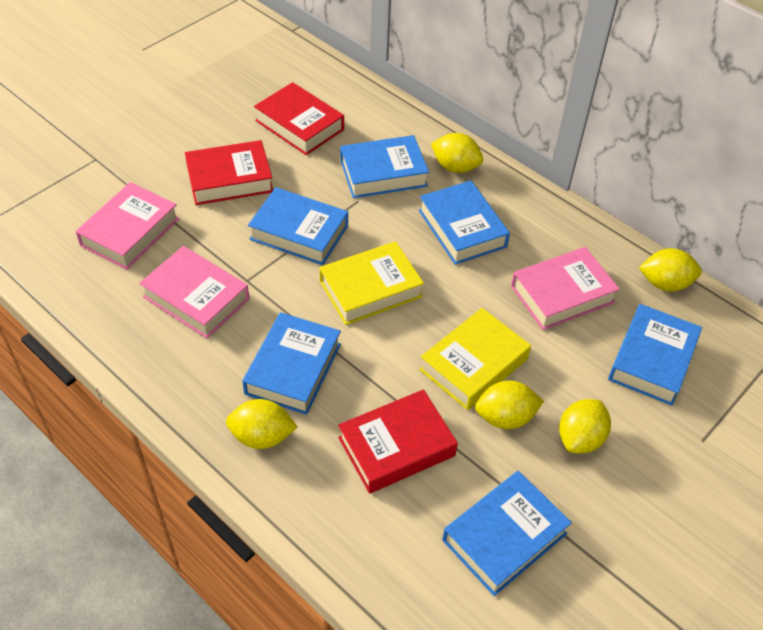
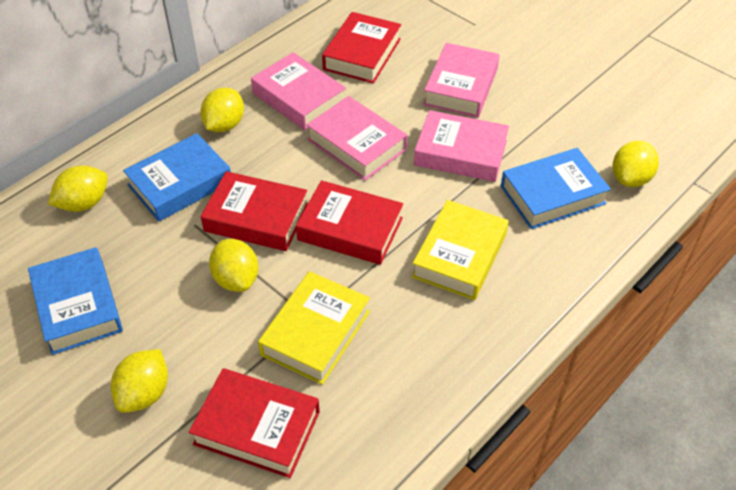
blue book: [242,312,341,415] [248,187,348,265] [340,135,429,198] [419,181,510,265] [442,471,572,596] [608,304,702,406] = 6 -> [28,247,123,355] [123,133,231,222] [501,148,611,229] = 3
pink book: [75,182,179,270] [139,246,249,338] [511,247,620,330] = 3 -> [251,52,346,130] [306,96,407,181] [414,110,509,182] [423,43,499,118] = 4
red book: [185,140,273,205] [254,82,344,155] [338,389,458,494] = 3 -> [189,368,320,478] [201,171,307,251] [296,180,403,265] [322,12,401,84] = 4

